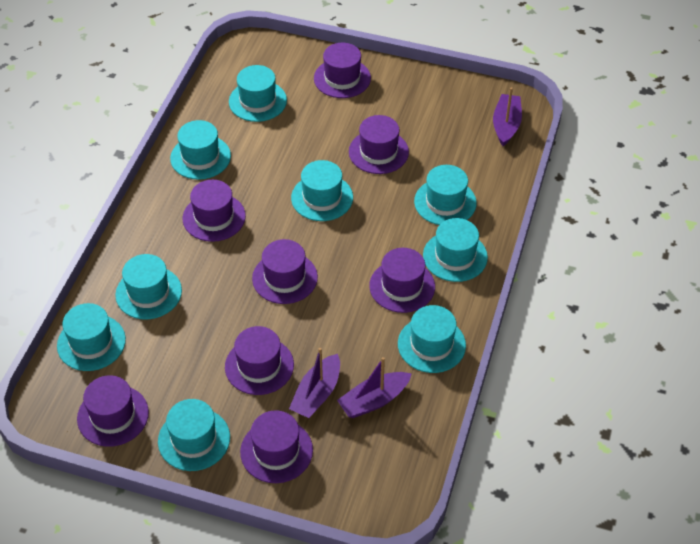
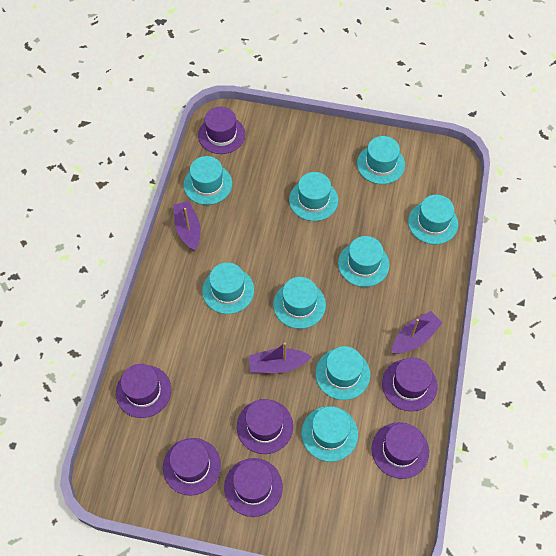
purple hat: [77,375,149,447] [183,180,246,242] [225,326,294,395] [240,410,313,483] [252,239,318,304] [314,43,371,98] [349,115,409,174] [369,248,435,313] = 8 -> [116,364,171,418] [163,438,221,496] [198,107,245,154] [224,458,283,517] [237,399,293,454] [372,422,429,479] [382,357,437,411] = 7

